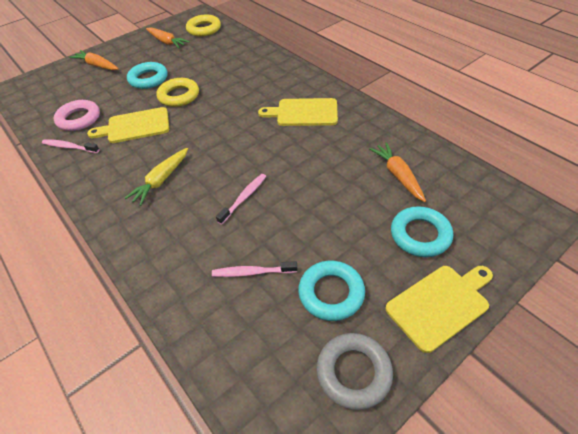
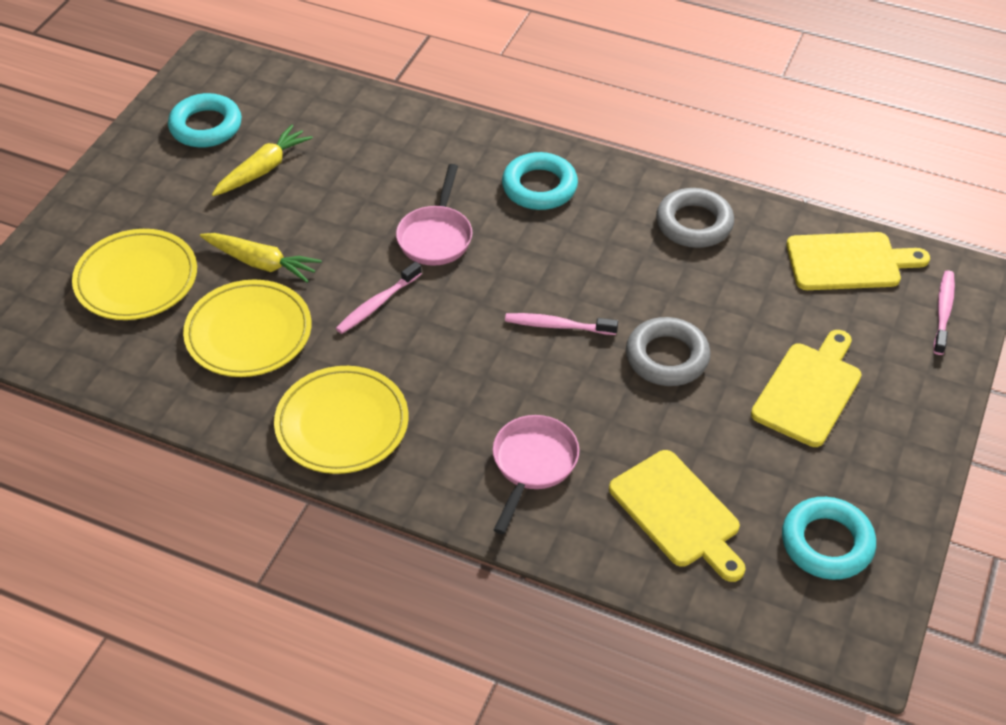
grey ring: [316,333,393,410] = 1 -> [626,317,711,386] [656,188,734,248] = 2
orange carrot: [69,50,119,70] [146,27,190,48] [369,142,426,202] = 3 -> none = 0
pink pan: none = 0 -> [396,164,472,266] [493,415,579,534] = 2
pink ring: [53,100,100,131] = 1 -> none = 0
yellow carrot: [125,148,188,206] = 1 -> [200,233,322,283] [212,125,313,196] = 2
yellow plate: none = 0 -> [72,229,197,320] [183,280,311,377] [274,366,409,474] = 3
yellow ring: [157,78,199,107] [186,15,221,36] = 2 -> none = 0

